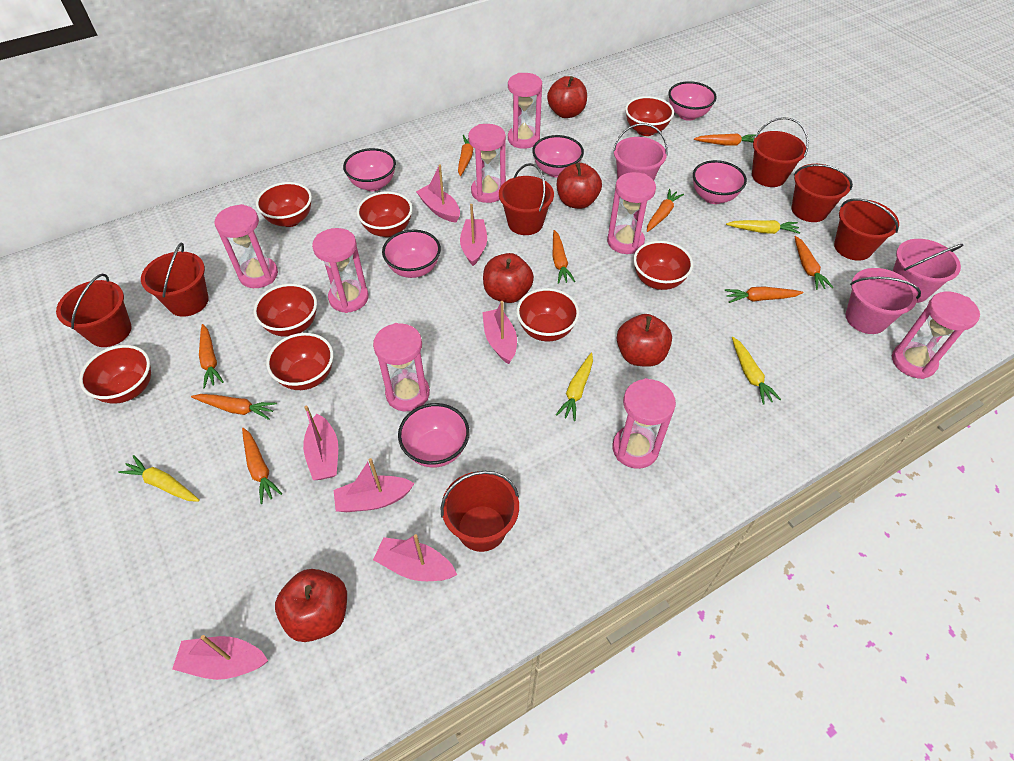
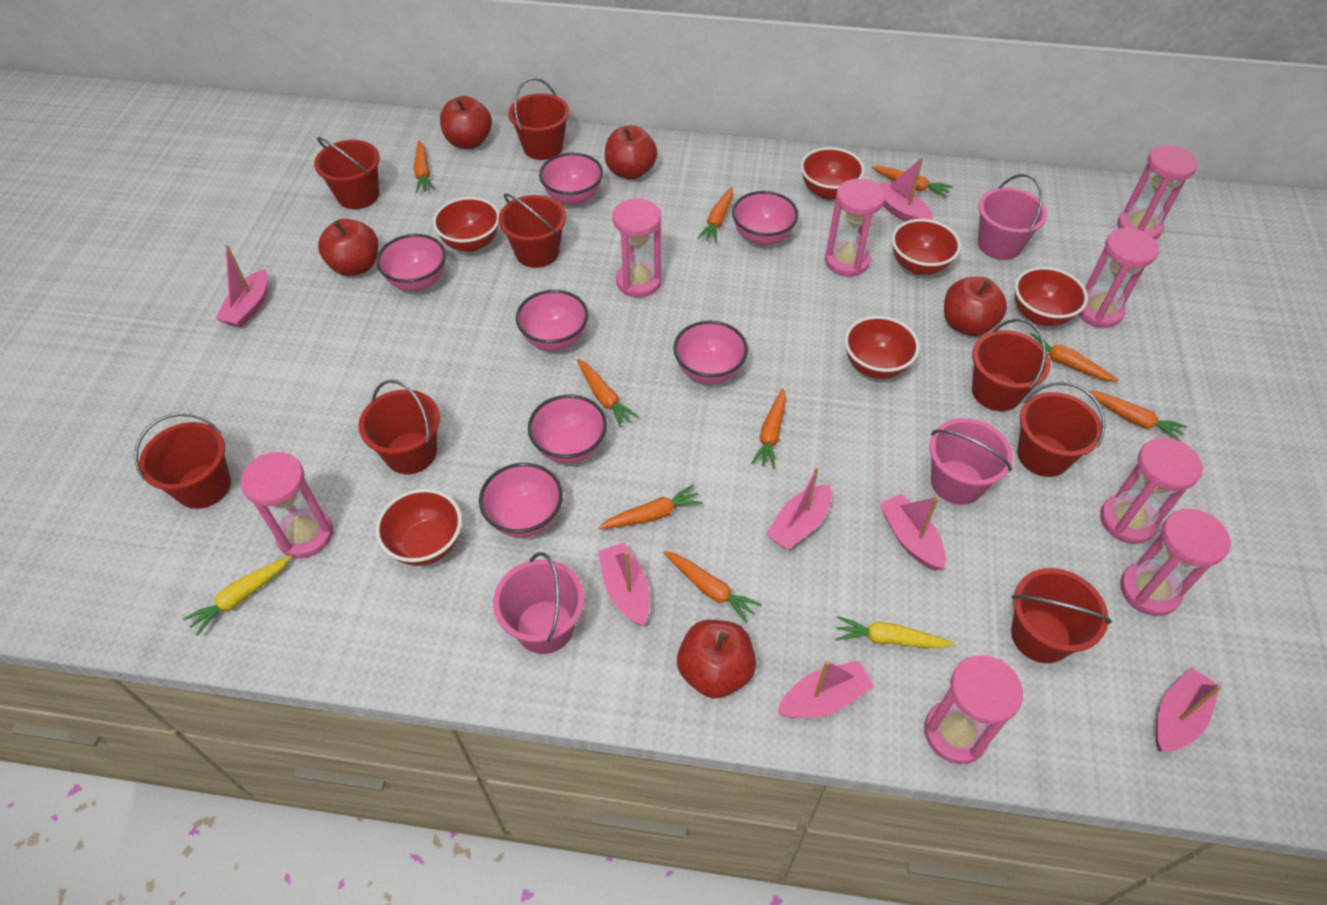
pink bowl: [343,148,396,191] [382,230,441,278] [398,403,469,468] [532,135,584,177] [669,81,717,121] [693,160,747,204] = 6 -> [376,234,446,291] [479,463,563,537] [516,290,589,351] [528,395,607,464] [539,153,603,205] [673,321,748,384] [732,191,799,246] = 7
red bowl: [79,345,151,404] [253,284,317,337] [256,182,312,227] [266,333,333,390] [357,191,412,237] [516,288,579,341] [625,96,674,136] [634,241,693,290] = 8 -> [375,489,462,566] [433,197,499,252] [801,147,864,200] [845,316,920,379] [892,219,961,275] [1015,267,1088,326] = 6
red bucket: [56,274,132,347] [141,242,209,317] [441,471,519,552] [499,163,554,235] [752,117,809,187] [792,164,853,222] [834,198,899,261] = 7 -> [134,413,231,509] [314,137,380,209] [359,380,440,474] [498,193,566,268] [508,78,570,160] [972,319,1051,411] [1011,568,1112,663] [1017,382,1106,477] = 8
yellow carrot: [118,455,200,502] [556,353,593,421] [726,220,800,234] [732,337,781,405] = 4 -> [183,555,291,636] [836,616,954,648] = 2

